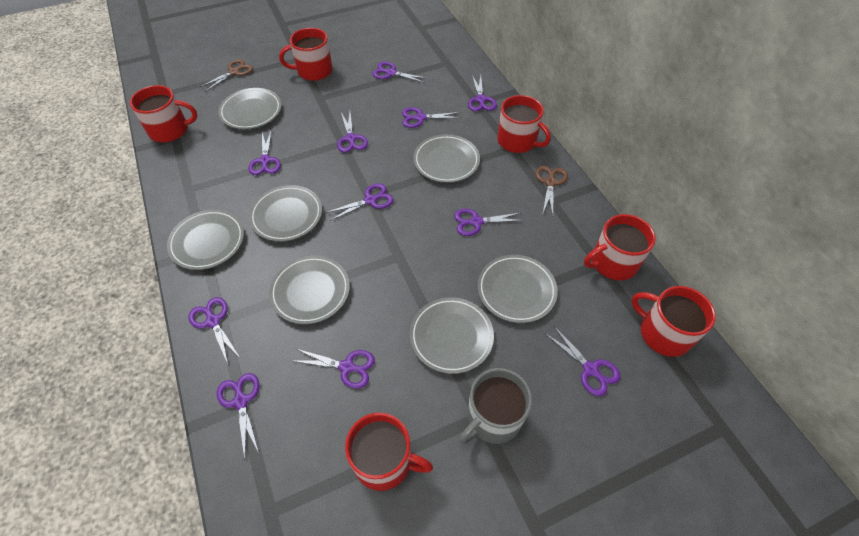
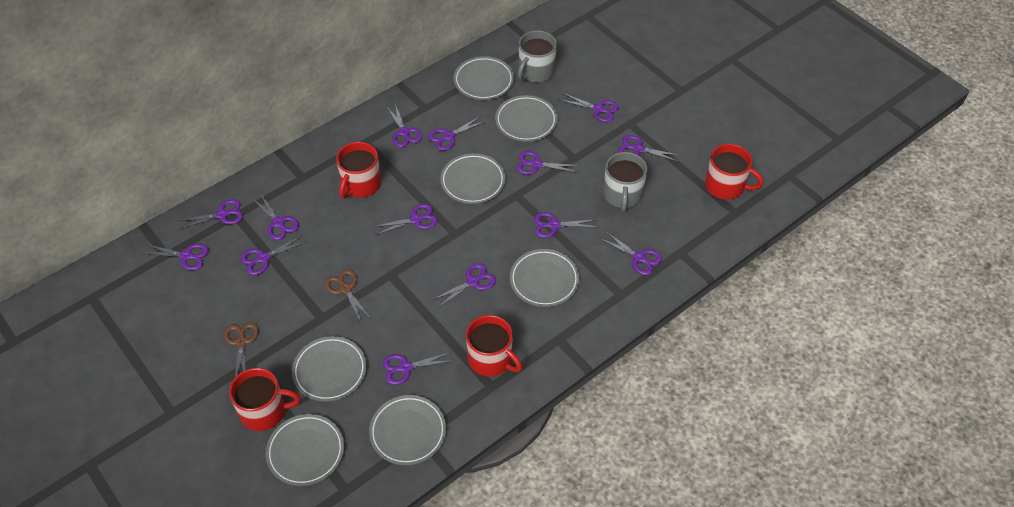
grey mug: [459,368,532,445] = 1 -> [518,30,557,82] [603,152,647,212] = 2
purple scissors: [189,297,241,364] [217,373,259,460] [249,131,281,175] [294,349,375,389] [326,183,394,221] [337,112,368,153] [372,62,426,83] [402,107,462,128] [454,209,525,236] [468,75,497,111] [546,326,620,396] = 11 -> [143,244,209,270] [178,199,243,229] [241,236,306,275] [252,194,299,240] [373,204,437,235] [383,352,452,385] [386,104,422,147] [428,116,486,151] [432,263,496,307] [517,151,579,175] [534,212,598,238] [561,93,619,122] [600,232,662,275] [619,135,679,162] = 14
red mug: [130,85,197,142] [279,28,332,81] [345,413,433,491] [497,95,551,153] [584,214,656,280] [631,286,716,357] = 6 -> [229,368,301,431] [336,142,381,199] [466,315,522,377] [705,144,763,200] = 4

